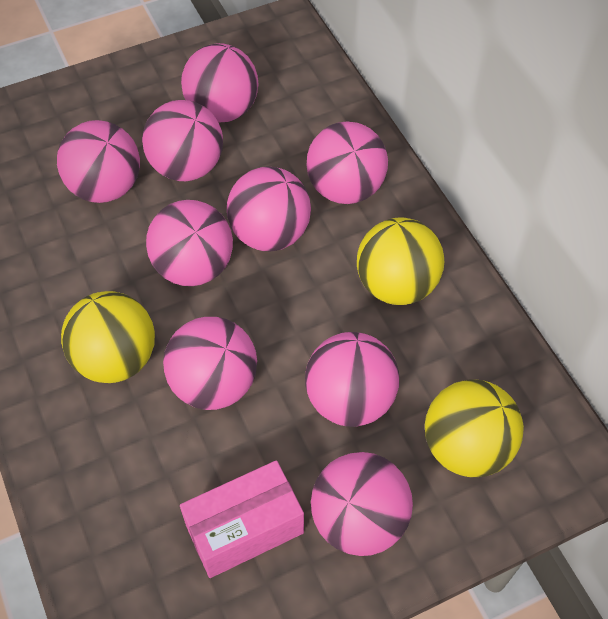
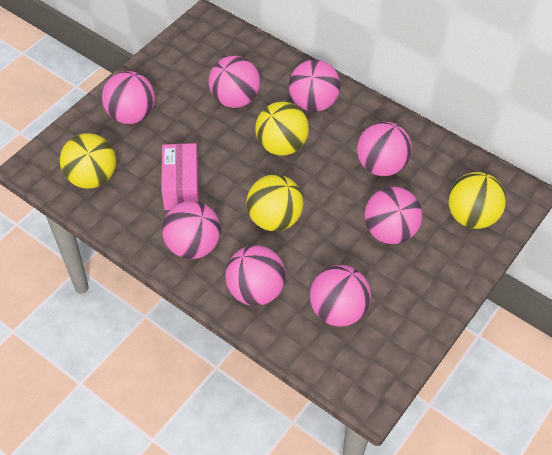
pink ball: [57,120,140,203] [142,100,223,181] [146,200,233,286] [163,317,257,410] [181,43,259,123] [227,166,311,251] [305,332,399,427] [307,122,388,204] [311,452,413,556] = 9 -> [102,71,155,124] [162,201,221,259] [209,56,260,108] [225,245,286,306] [289,60,340,112] [310,265,371,327] [357,122,412,176] [364,187,422,244] = 8
yellow ball: [61,291,155,383] [357,217,444,305] [425,379,524,477] = 3 -> [60,133,116,189] [246,174,304,231] [255,102,309,156] [448,172,506,229] = 4

